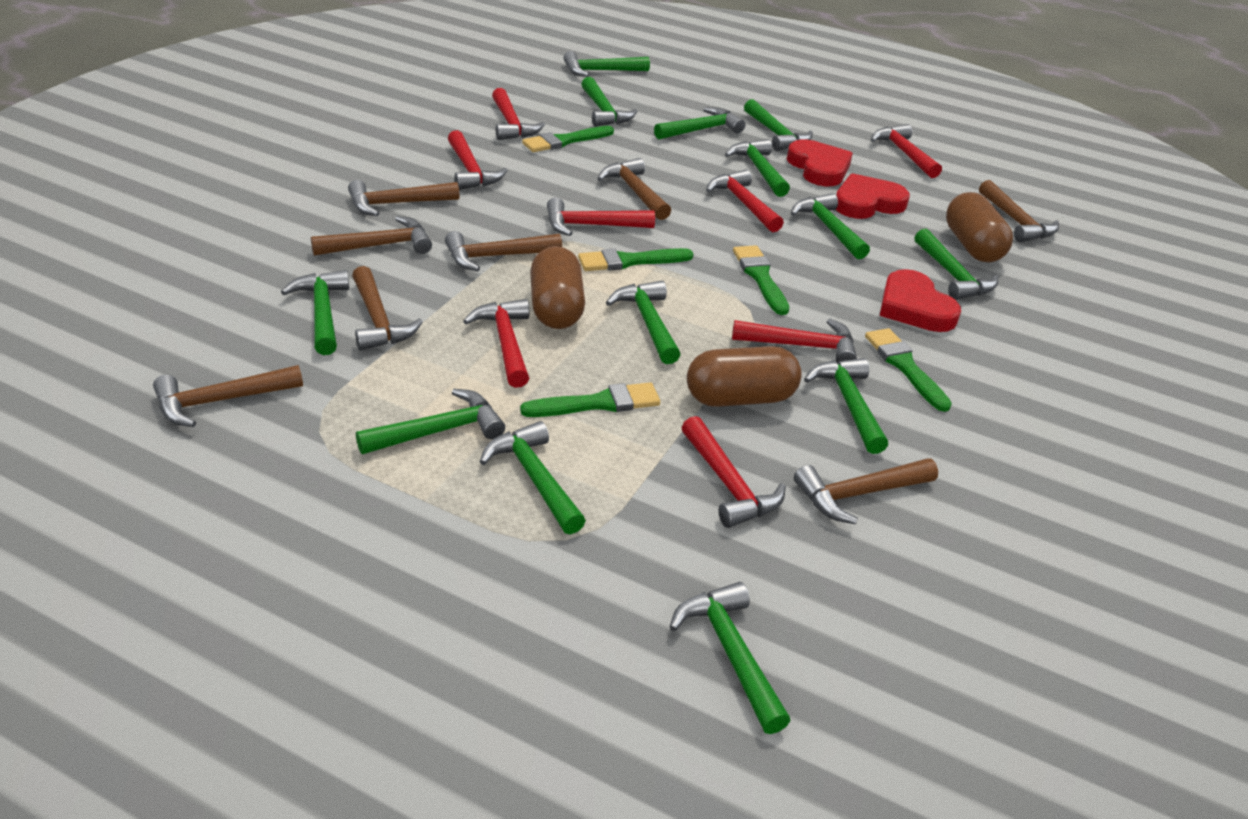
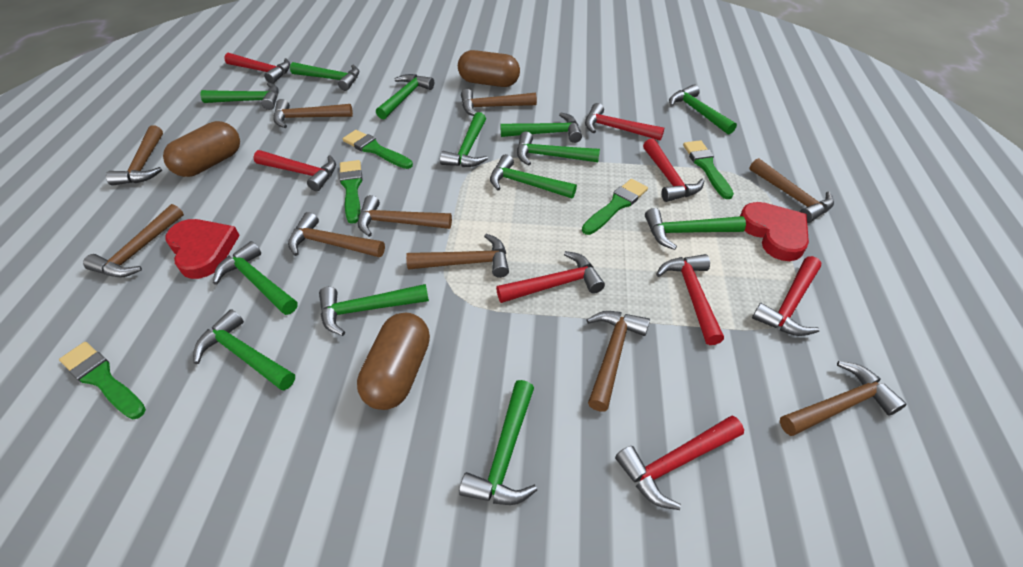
brown hammer: [153,365,303,427] [311,216,432,256] [348,180,460,216] [352,266,423,351] [445,231,562,271] [597,158,671,220] [794,458,938,524] [979,180,1059,242] = 8 -> [83,204,184,277] [106,125,163,186] [274,99,353,128] [288,212,385,257] [358,195,452,237] [406,233,509,278] [461,89,537,116] [586,311,650,412] [749,158,834,223] [780,361,907,436] = 10
red heart: [787,139,853,186] [836,173,910,219] [880,269,961,332] = 3 -> [166,219,240,279] [740,202,809,261] = 2

